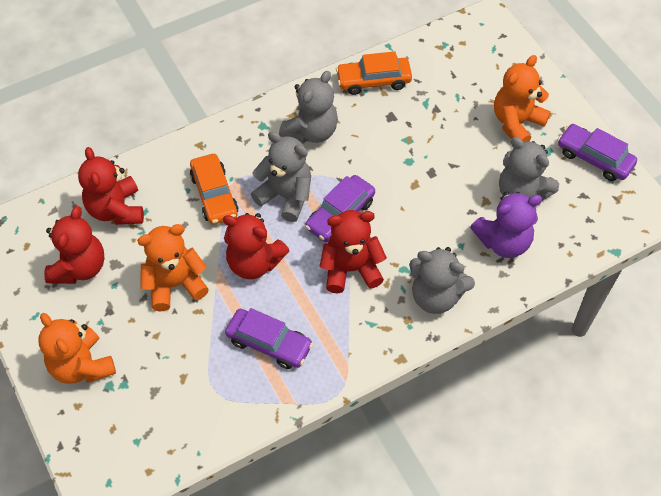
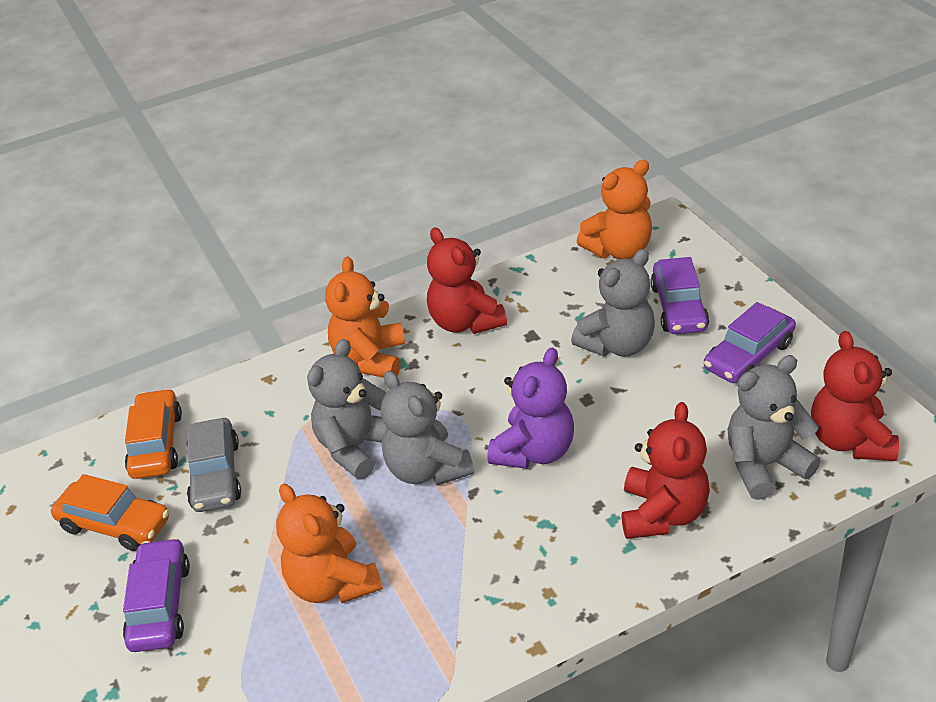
grey car: none = 0 -> [187,418,241,512] = 1
red teddy bear: [44,206,104,284] [78,147,144,225] [223,213,289,279] [319,210,387,293] = 4 -> [427,227,507,334] [621,402,710,539] [811,331,899,461] = 3

